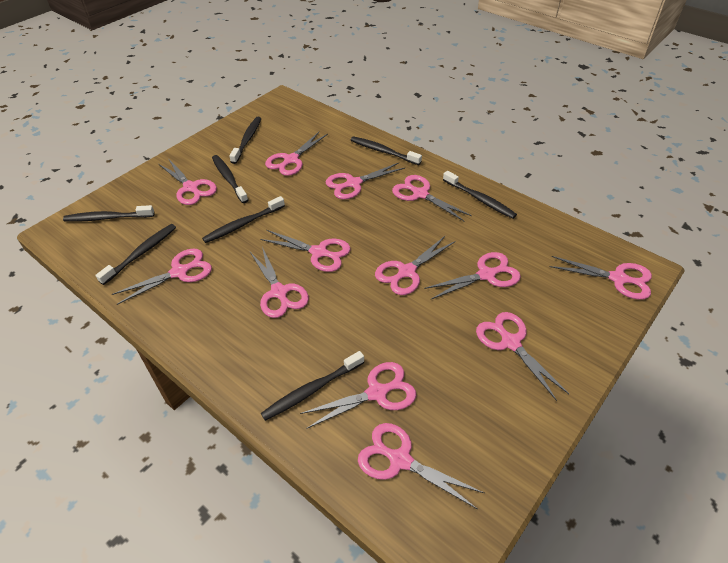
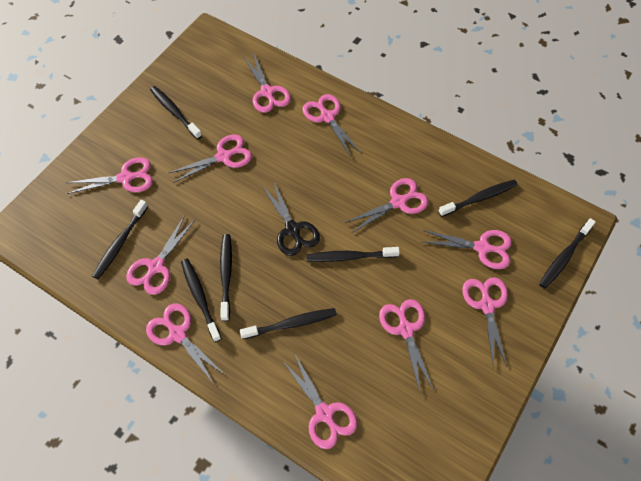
black scissors: none = 0 -> [263,181,320,256] = 1
pink scissors: [112,248,212,305] [159,158,217,205] [250,247,309,318] [260,230,351,272] [265,132,328,176] [300,362,416,429] [326,163,405,199] [358,423,484,509] [375,236,456,295] [392,175,472,221] [424,252,521,299] [476,312,569,401] [550,256,652,300] = 13 -> [66,157,153,194] [126,215,195,295] [146,303,225,384] [169,134,252,183] [243,52,291,113] [282,353,358,449] [303,94,361,157] [345,178,428,233] [379,299,434,392] [422,230,512,269] [462,277,508,368] = 11

